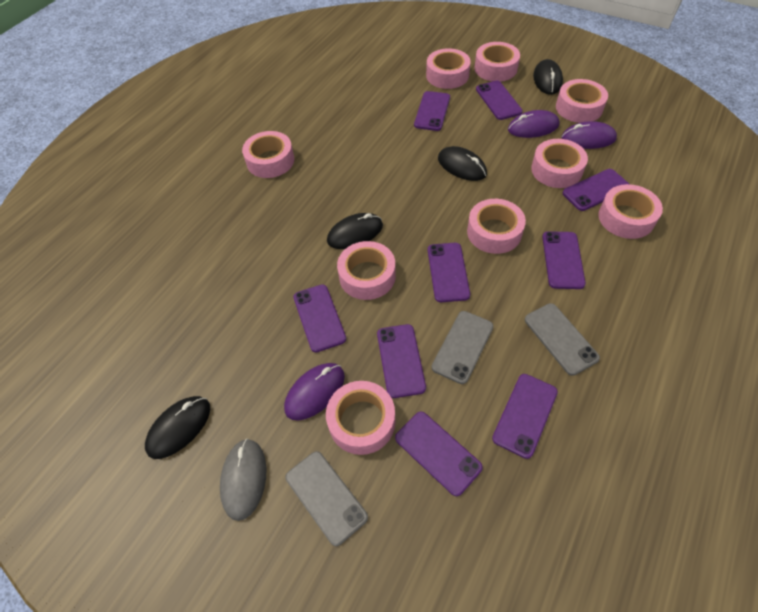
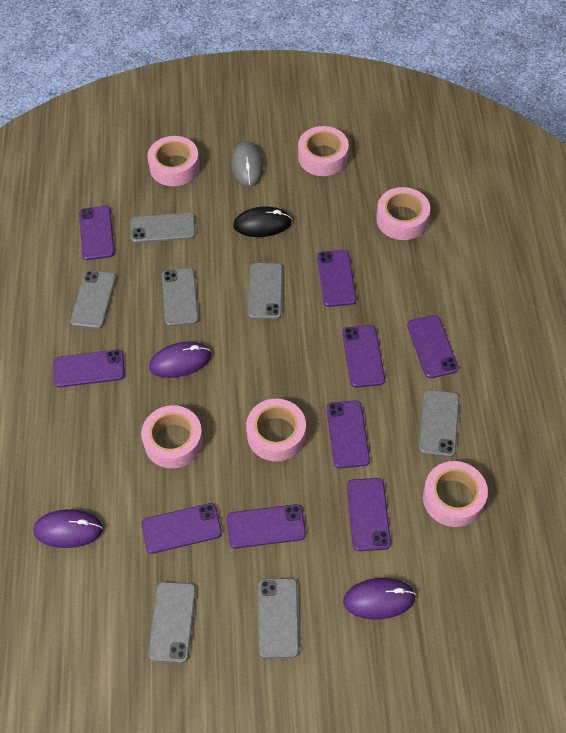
black mouse: [145,396,210,459] [327,213,383,249] [438,146,487,181] [533,59,563,95] = 4 -> [233,206,292,237] = 1
grey phone: [286,451,368,546] [432,311,493,384] [525,303,600,376] = 3 -> [70,270,116,329] [131,213,196,243] [148,582,196,663] [162,268,199,326] [248,263,283,319] [258,578,299,658] [419,390,459,457] = 7
pink tape: [242,131,294,178] [326,381,395,455] [337,241,396,300] [426,48,471,89] [467,199,526,254] [474,42,520,82] [531,139,588,188] [556,79,608,123] [598,184,663,239] = 9 -> [141,405,203,468] [148,136,200,186] [246,399,306,461] [298,126,349,176] [376,187,430,240] [423,461,488,527] = 6

